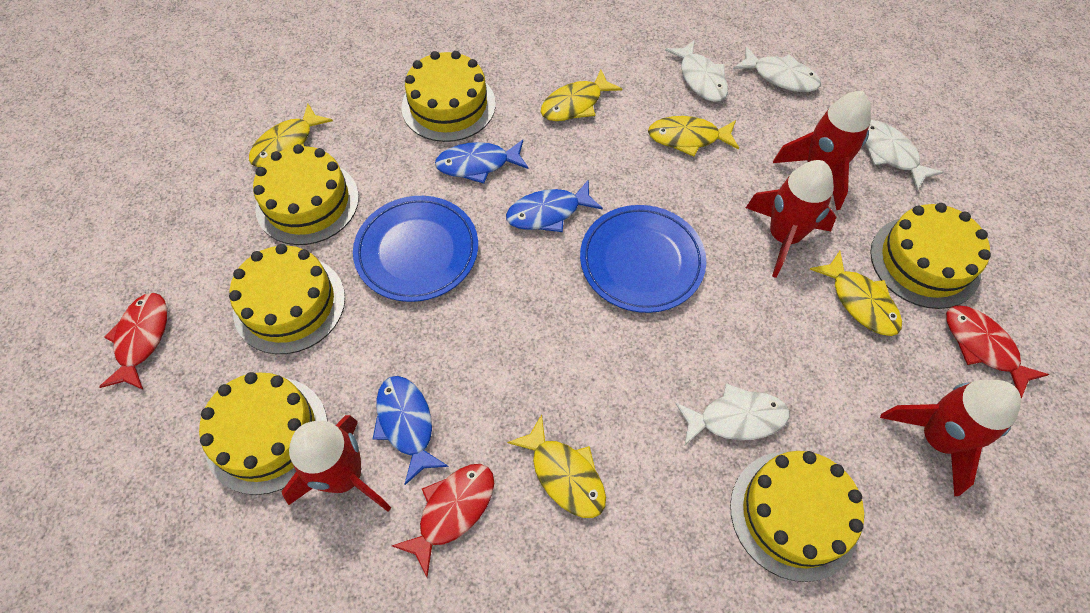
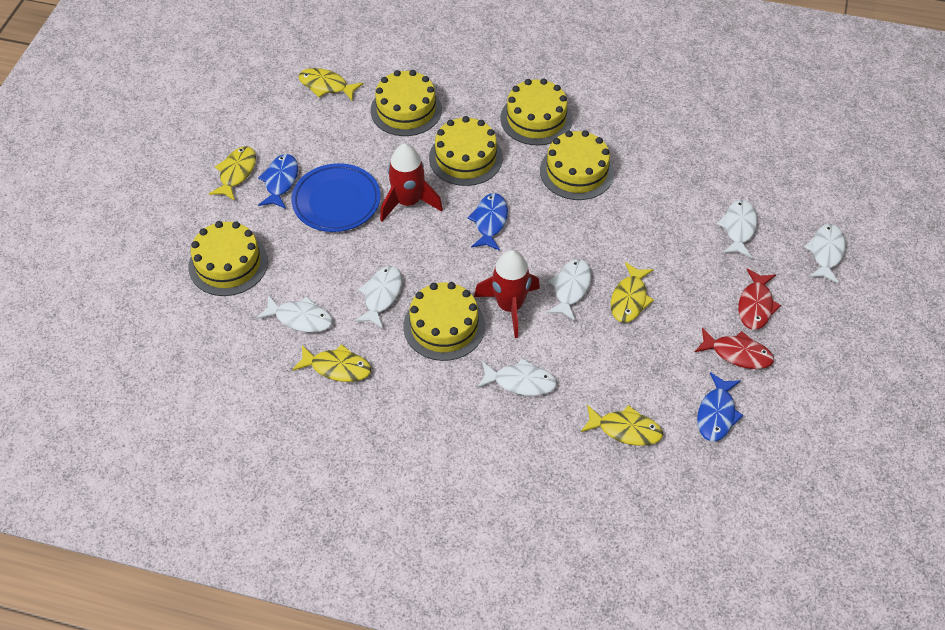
blue plate: [353,196,478,302] [580,205,706,313] = 2 -> [291,163,381,232] = 1
red fish: [99,293,167,390] [392,464,494,577] [946,305,1049,398] = 3 -> [695,328,774,369] [738,268,781,330] = 2
red rocket: [281,415,391,512] [746,160,837,278] [773,91,871,210] [880,380,1021,496] = 4 -> [380,144,443,222] [474,250,540,338] = 2
white fish: [665,40,728,102] [675,383,789,445] [733,46,821,92] [865,120,943,190] = 4 -> [256,295,333,333] [354,266,402,329] [477,358,557,396] [546,259,591,321] [717,200,757,258] [804,224,846,284] = 6

